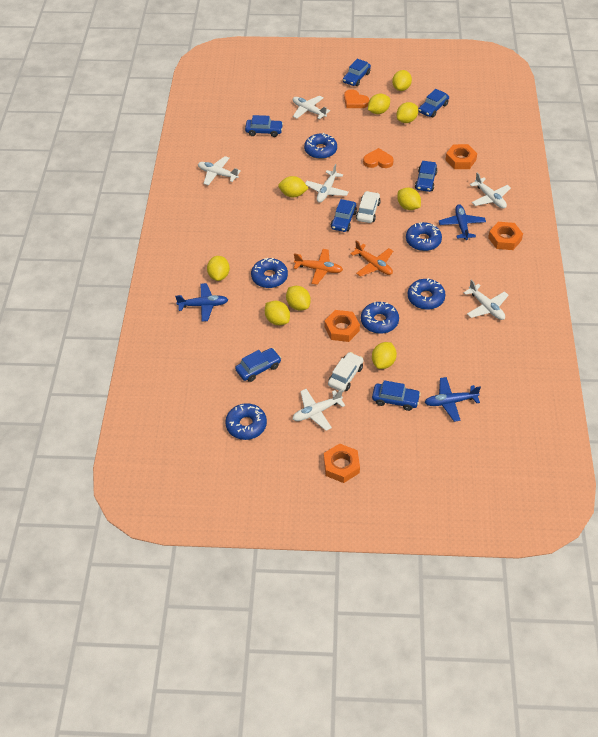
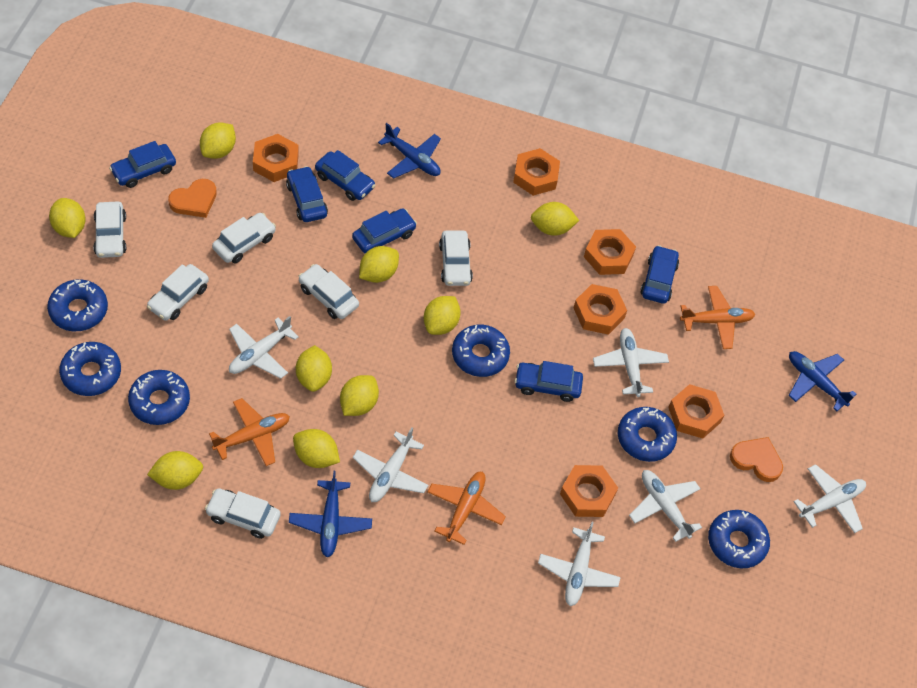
blue car: [235,348,281,382] [245,115,283,137] [331,199,357,232] [343,59,371,86] [372,380,421,411] [415,161,438,192] [418,89,449,117] = 7 -> [109,141,176,188] [286,166,328,222] [315,150,376,201] [352,208,417,253] [515,361,583,402] [640,245,679,304] = 6
orange nut: [324,310,360,342] [324,444,360,483] [445,144,477,169] [488,222,523,250] = 4 -> [253,134,299,182] [513,148,560,196] [560,465,618,517] [574,284,627,335] [584,229,636,275] [668,384,724,439] = 6
orange plane: [294,249,343,285] [350,240,393,277] = 2 -> [209,398,290,466] [428,472,506,545] [680,286,755,349] = 3
white car: [328,352,363,392] [356,191,381,223] = 2 -> [93,202,126,258] [147,264,209,321] [205,488,281,539] [212,213,276,264] [298,264,359,319] [439,230,473,286] = 6

